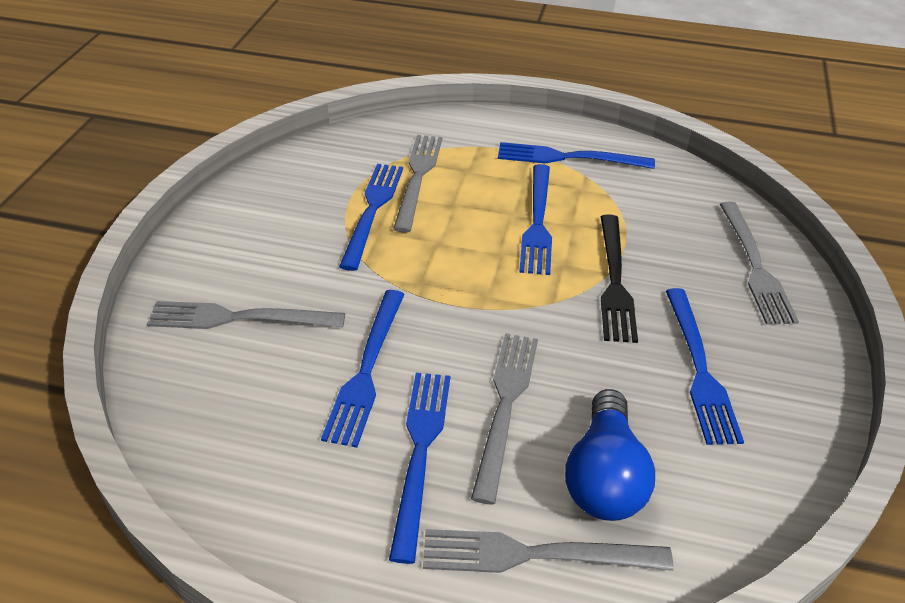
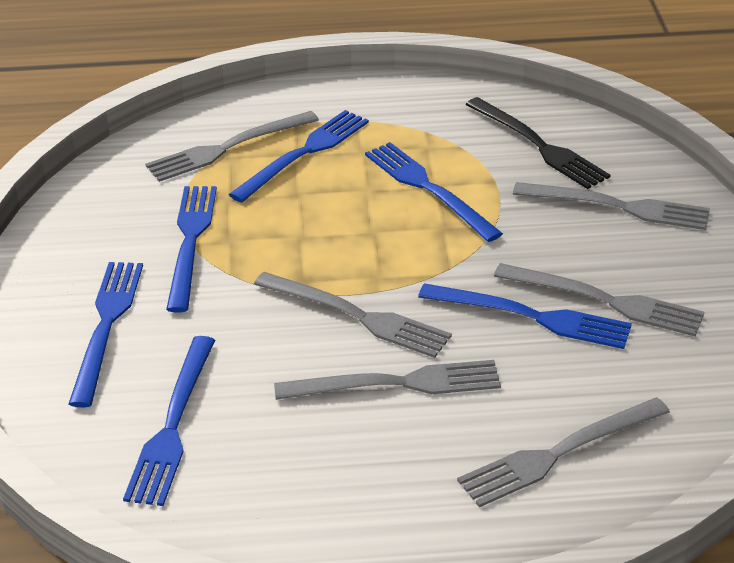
blue light bulb: [565,389,655,521] = 1 -> none = 0
grey fork: [147,301,345,329] [393,135,442,233] [423,529,673,573] [471,333,538,505] [720,202,799,325] = 5 -> [146,111,319,182] [254,272,452,358] [274,360,501,400] [457,397,670,507] [494,263,704,336] [513,182,710,230] = 6

